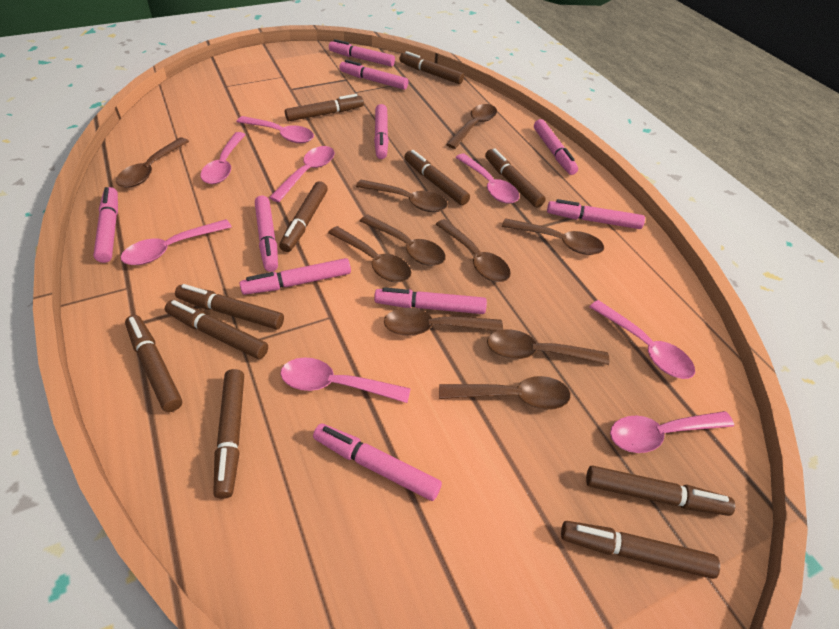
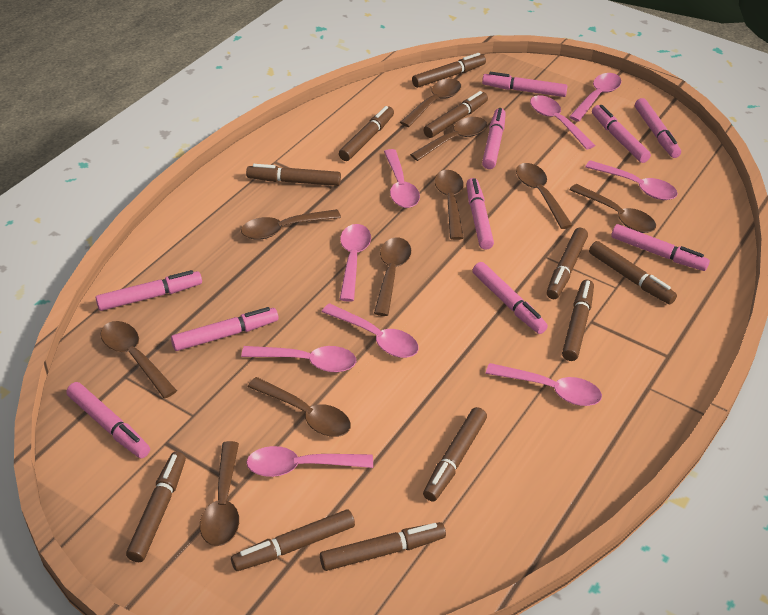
pink spoon: [121,219,232,265] [201,132,246,184] [236,116,314,143] [269,146,335,202] [280,357,411,403] [456,153,519,204] [589,300,695,379] [610,411,734,453] = 8 -> [241,346,356,372] [246,446,373,477] [322,303,419,358] [340,224,371,302] [384,149,420,208] [486,363,602,406] [530,95,595,150] [569,73,621,122] [585,160,678,200] = 9

